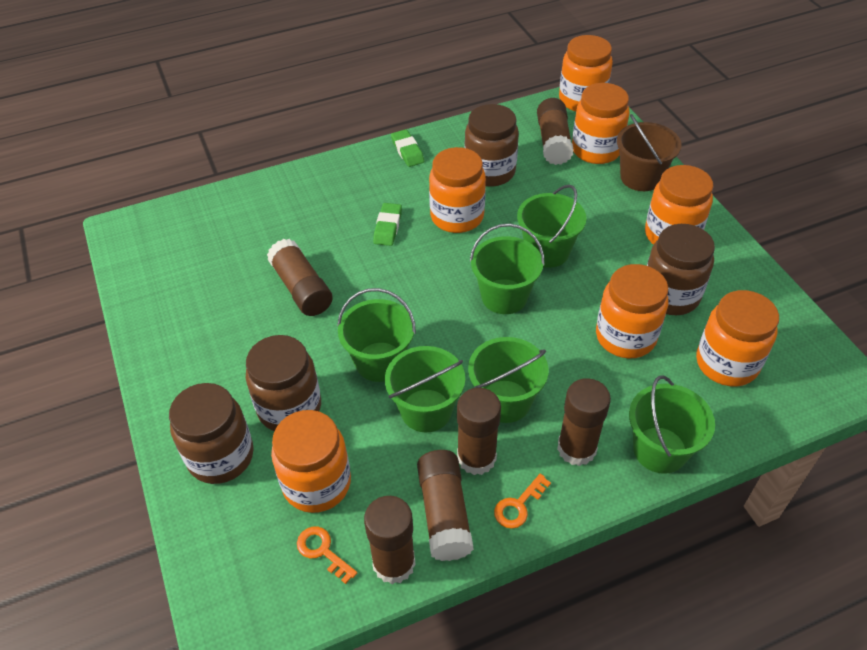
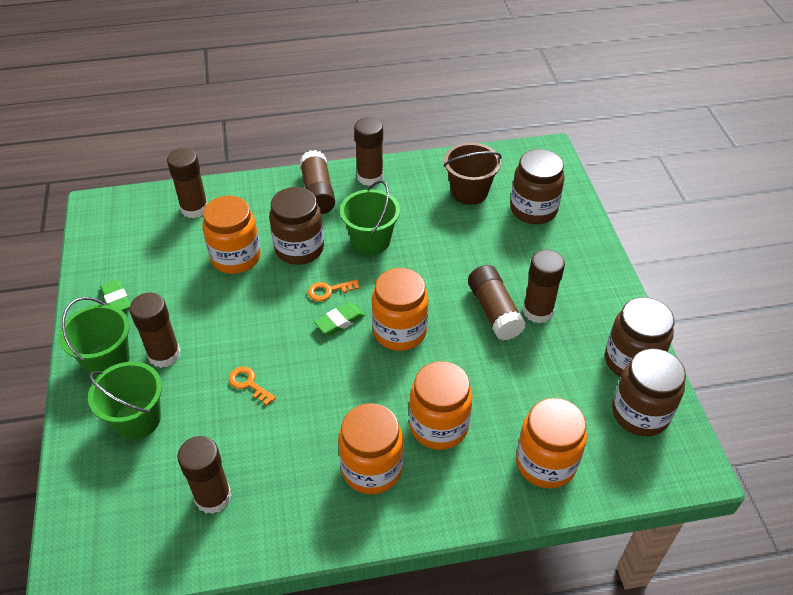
brown glue stick: [267,239,333,316] [364,496,415,584] [417,450,474,561] [457,388,501,475] [537,98,574,165] [557,378,611,466] = 6 -> [129,293,181,368] [167,148,208,218] [177,436,232,514] [300,150,335,214] [354,117,384,186] [468,265,526,340] [523,249,565,323] = 7
green bucket: [337,288,416,382] [385,346,465,432] [468,337,549,423] [470,223,545,314] [517,185,587,268] [629,376,715,474] = 6 -> [59,297,130,377] [88,362,162,439] [340,180,400,255] = 3
orange jar: [271,410,351,513] [429,147,486,233] [559,35,613,111] [572,83,629,164] [596,264,669,359] [645,165,713,245] [696,290,779,386] = 7 -> [202,196,261,274] [338,403,403,494] [372,268,428,351] [409,361,473,450] [516,398,587,489] = 5

